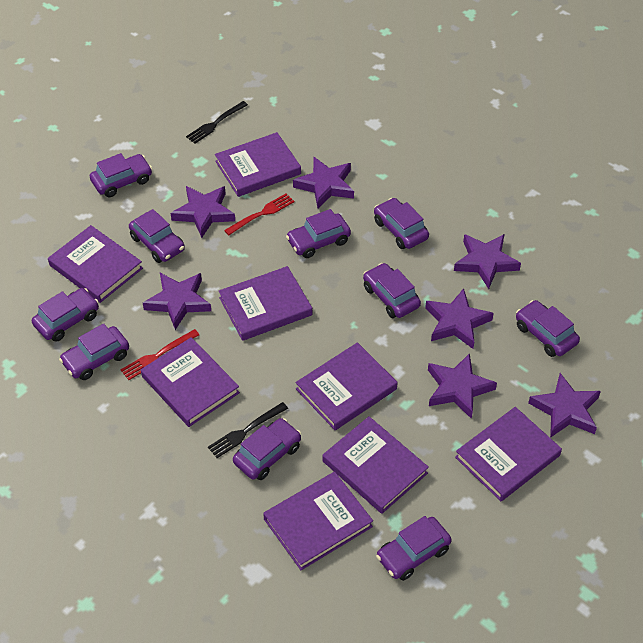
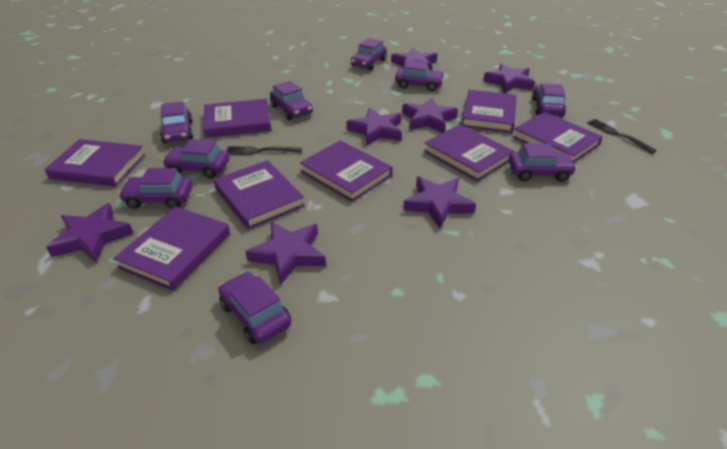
purple car: [32,288,99,342] [59,324,129,380] [90,153,152,197] [129,209,185,263] [233,418,301,480] [286,209,351,258] [363,263,421,318] [374,198,429,249] [376,516,452,581] [516,300,580,357] = 10 -> [118,168,193,209] [160,101,193,143] [162,139,229,179] [218,272,291,344] [270,81,313,120] [351,38,387,70] [395,60,445,91] [509,143,577,182] [532,83,566,117] = 9
red fork: [121,329,199,380] [224,193,295,235] = 2 -> none = 0

